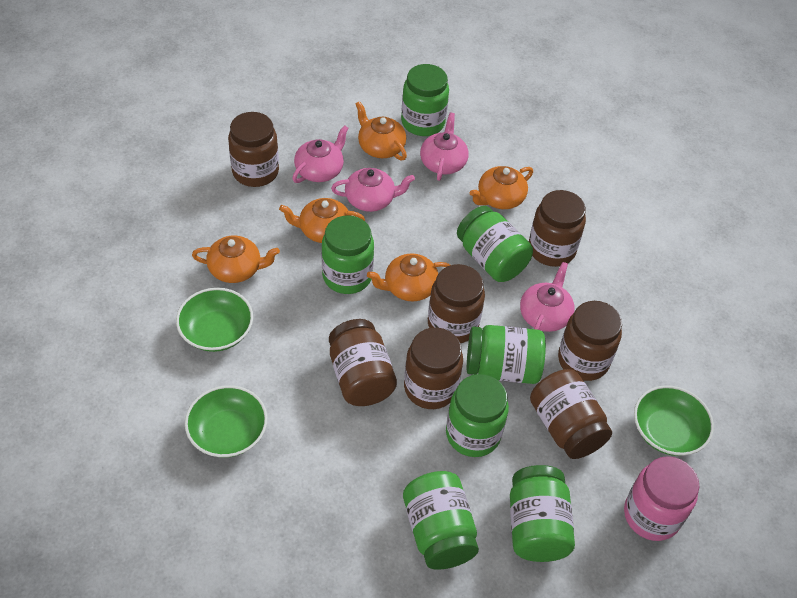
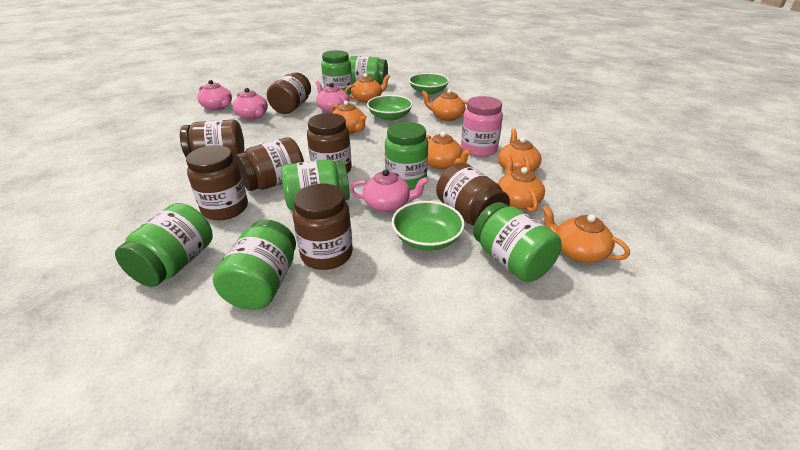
orange teapot: [192,236,280,283] [279,198,365,243] [356,101,407,161] [367,253,450,301] [470,166,533,209] = 5 -> [331,101,367,134] [345,73,390,103] [421,89,468,121] [426,132,472,169] [497,155,545,213] [498,129,542,172] [541,205,630,263] = 7

